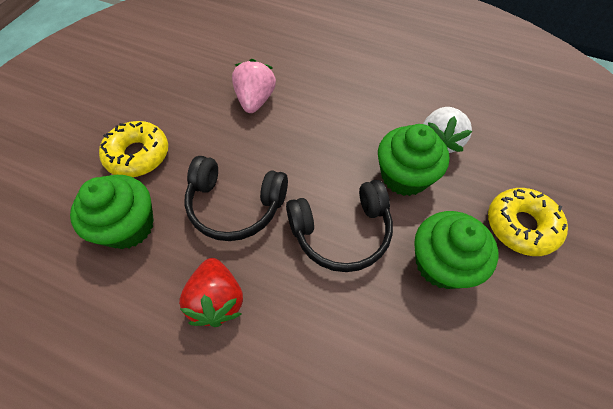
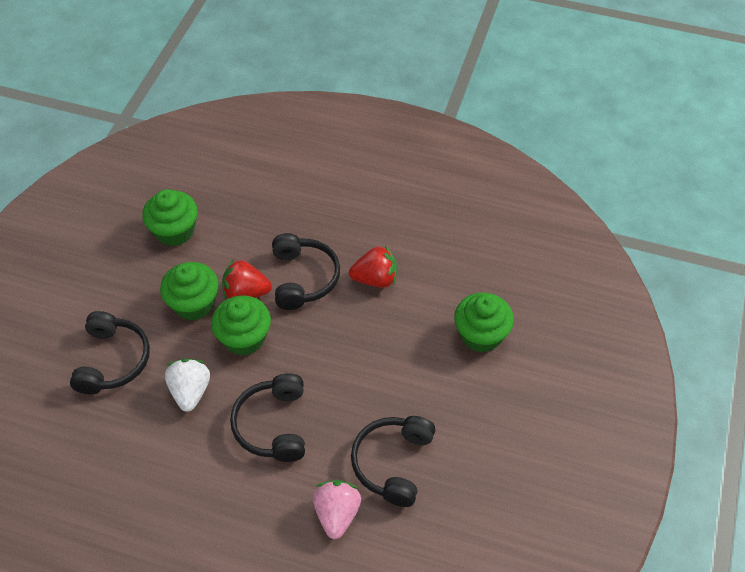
black headphones: [185,156,288,241] [286,180,393,272] = 2 -> [70,311,150,394] [230,373,305,462] [272,233,340,310] [351,416,435,507] = 4
green cupcake: [70,175,154,249] [378,124,450,196] [414,211,498,289] = 3 -> [142,189,198,246] [160,262,219,321] [211,296,271,356] [454,292,514,353] = 4
red strawberry: [179,258,243,327] = 1 -> [222,259,272,300] [349,245,397,288] = 2
yellow donut: [99,121,168,177] [488,188,568,256] = 2 -> none = 0

